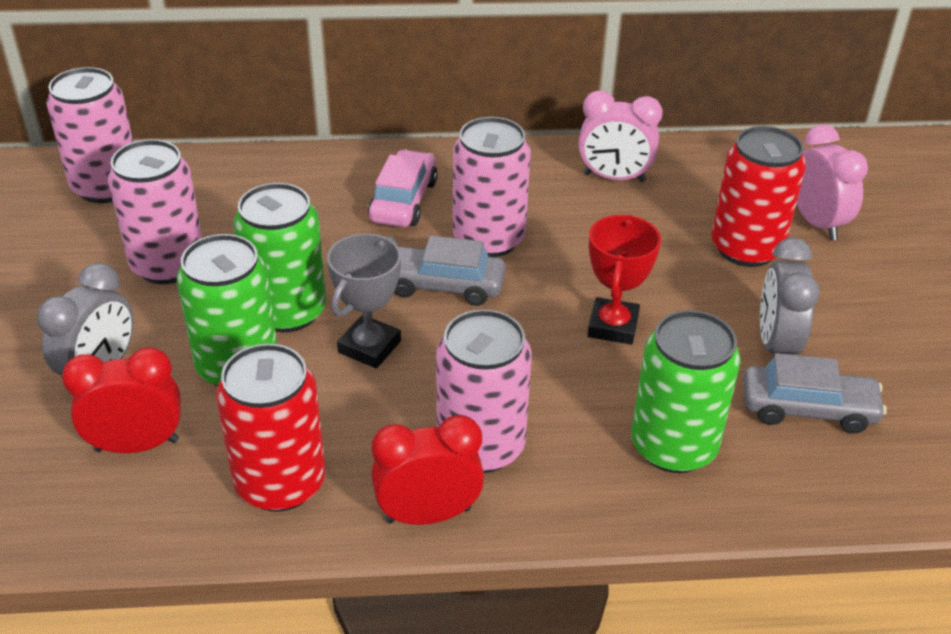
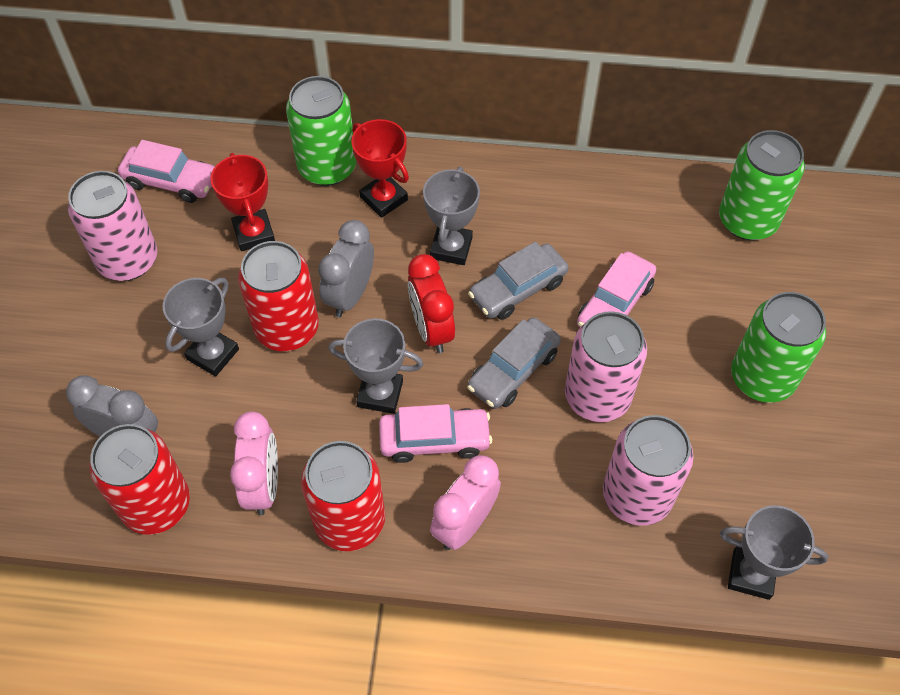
grey trophy: [327,234,401,368] = 1 -> [163,278,239,376] [329,318,423,414] [423,167,480,265] [720,505,829,600] = 4
pink can: [46,67,133,203] [108,139,203,284] [436,309,532,473] [453,117,531,257] = 4 -> [68,171,157,281] [565,311,647,422] [603,415,694,526] = 3
pink car: [368,150,438,227] = 1 -> [118,140,214,203] [379,404,492,463] [577,251,656,327] = 3
red can: [216,344,326,512] [712,126,806,267] = 2 -> [90,424,190,535] [238,241,319,351] [301,441,385,551] = 3
red clock: [62,347,181,453] [371,415,484,525] = 2 -> [408,254,455,353] = 1
red trophy: [587,215,661,345] = 1 -> [210,153,275,251] [351,119,409,218] = 2

